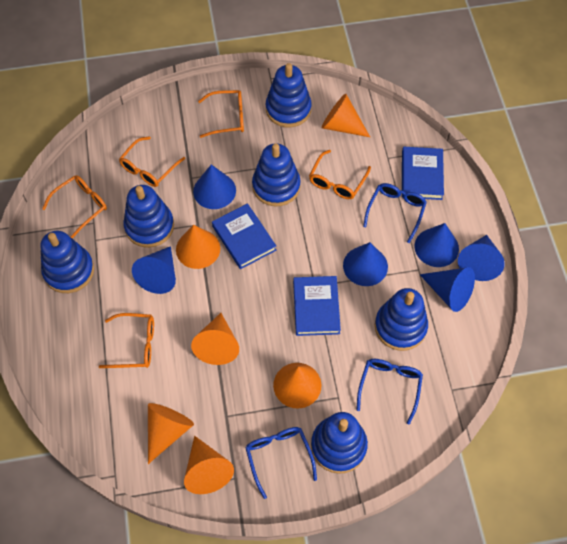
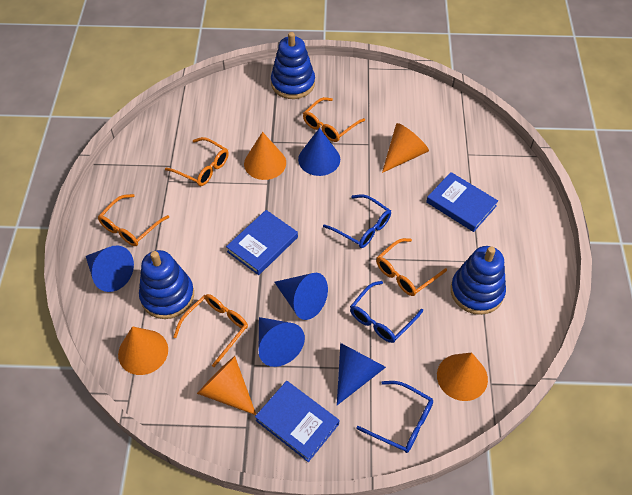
blue cone: [132,246,176,294] [193,164,236,209] [343,242,388,286] [414,223,459,267] [420,267,475,312] [458,235,505,281] = 6 -> [86,245,134,292] [259,317,305,367] [275,273,328,320] [298,128,340,176] [337,343,386,405] = 5
blue stacking toy: [40,231,94,293] [123,185,174,248] [252,143,300,207] [266,63,312,128] [311,412,368,474] [375,288,428,351] = 6 -> [139,250,194,319] [271,32,315,99] [451,246,506,315] = 3
orange cone: [148,403,194,464] [176,225,220,269] [184,436,234,494] [191,313,239,365] [273,363,321,409] [321,94,370,137] = 6 -> [118,326,168,375] [197,356,256,415] [244,132,286,180] [382,123,429,173] [437,352,488,401] = 5

